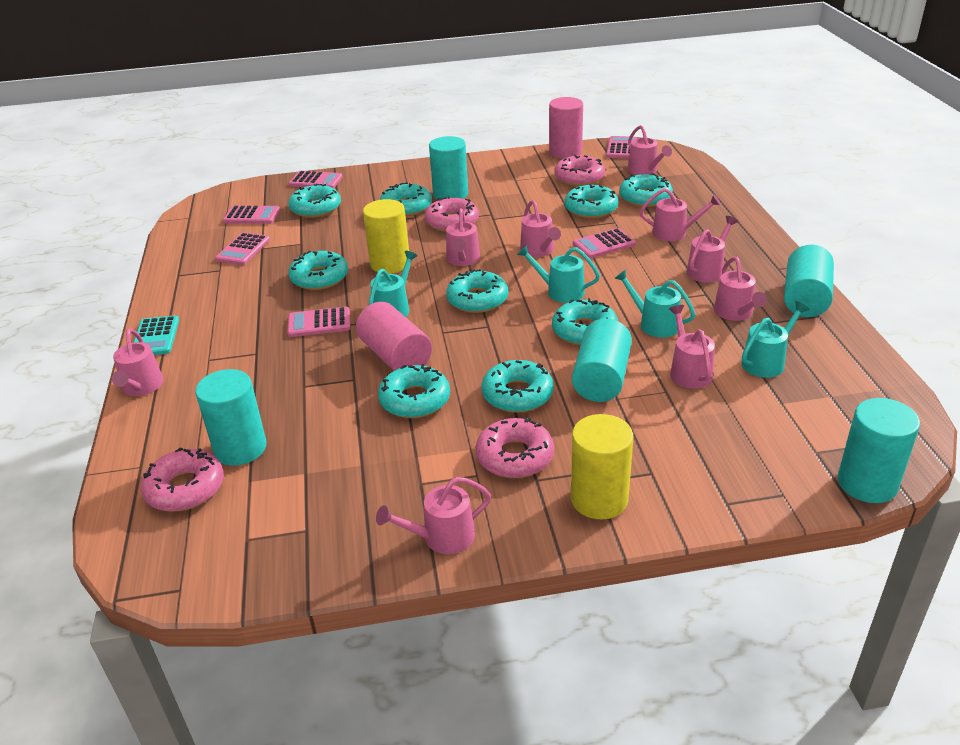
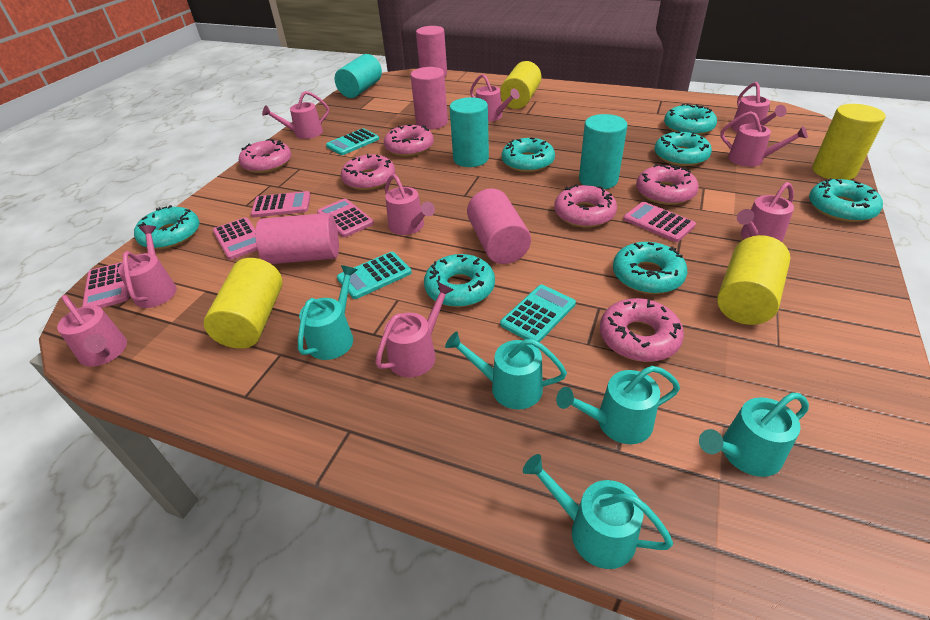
pink calculator: [215,232,270,265] [223,206,280,224] [287,307,350,337] [289,171,343,188] [573,228,636,258] [606,136,637,159] = 6 -> [82,262,129,308] [213,217,257,260] [251,191,311,217] [317,199,374,237] [623,202,696,242] = 5
pink cylinder: [356,302,432,371] [549,97,583,159] = 2 -> [255,213,339,264] [410,67,448,130] [416,26,447,76] [467,189,531,264] = 4
pink donut: [141,448,224,512] [425,196,479,232] [476,417,554,478] [554,155,605,186] = 4 -> [239,139,291,173] [341,154,395,190] [384,124,434,156] [554,184,617,228] [600,298,684,362] [636,164,699,205] = 6
turquoise calculator: [133,315,179,355] = 1 -> [326,128,379,155] [337,252,412,299] [500,285,576,342] = 3
turquoise cylinder: [195,369,266,466] [429,136,468,200] [572,318,632,402] [784,245,834,317] [838,398,920,503] = 5 -> [335,54,382,98] [450,97,489,167] [579,114,627,189] = 3
turquoise donut: [288,183,341,218] [288,251,348,290] [378,364,450,418] [380,182,432,216] [446,269,508,313] [481,360,554,413] [552,298,618,345] [564,184,618,218] [619,173,673,207] = 9 -> [134,205,199,249] [424,254,495,307] [502,137,555,172] [613,242,687,294] [654,132,712,166] [664,104,717,135] [809,178,883,222] = 7
turquoise watering can: [368,251,418,317] [517,245,600,303] [615,269,695,337] [741,301,810,378] = 4 -> [298,265,357,360] [445,331,567,410] [523,454,673,569] [556,366,680,444] [699,393,809,477] = 5
yellow cylinder: [363,199,409,274] [571,414,633,519] = 2 -> [204,258,283,349] [500,61,541,109] [717,235,790,325] [812,104,886,180] = 4

